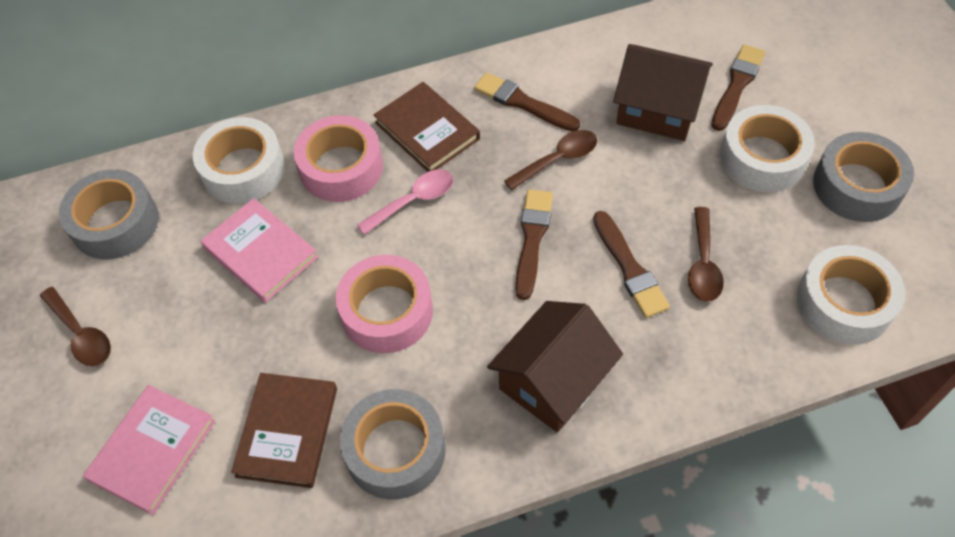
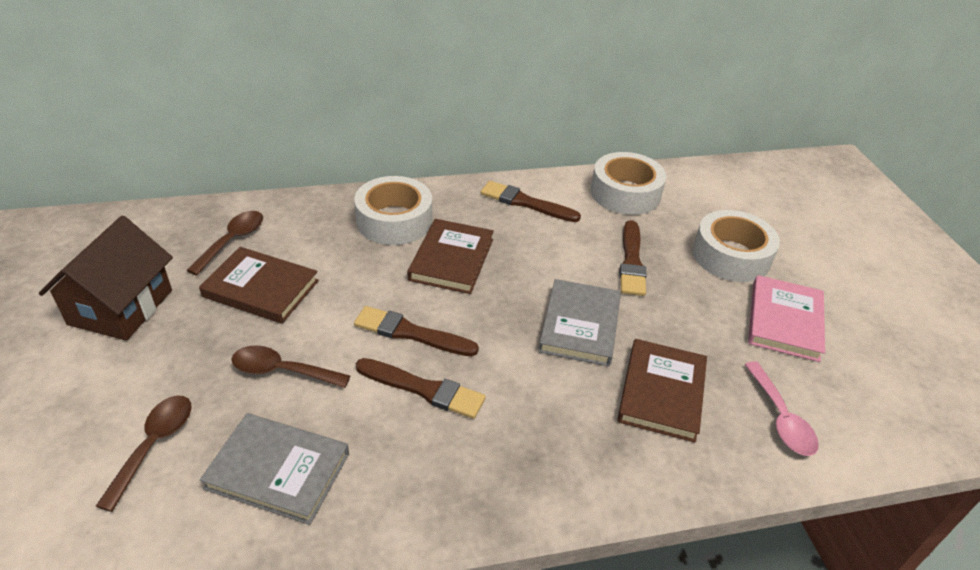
brown book: [231,373,337,488] [374,82,480,172] = 2 -> [199,247,319,324] [408,219,494,294] [617,339,707,443] = 3
brown house: [487,301,623,432] [613,44,713,141] = 2 -> [39,216,173,341] = 1
grey book: none = 0 -> [200,413,349,525] [539,279,621,366] = 2
grey tape: [59,169,159,259] [340,389,446,499] [813,132,914,222] = 3 -> none = 0
pink book: [83,385,216,515] [201,198,318,303] = 2 -> [748,275,825,362] = 1
pink tape: [294,115,383,202] [336,255,433,353] = 2 -> none = 0

